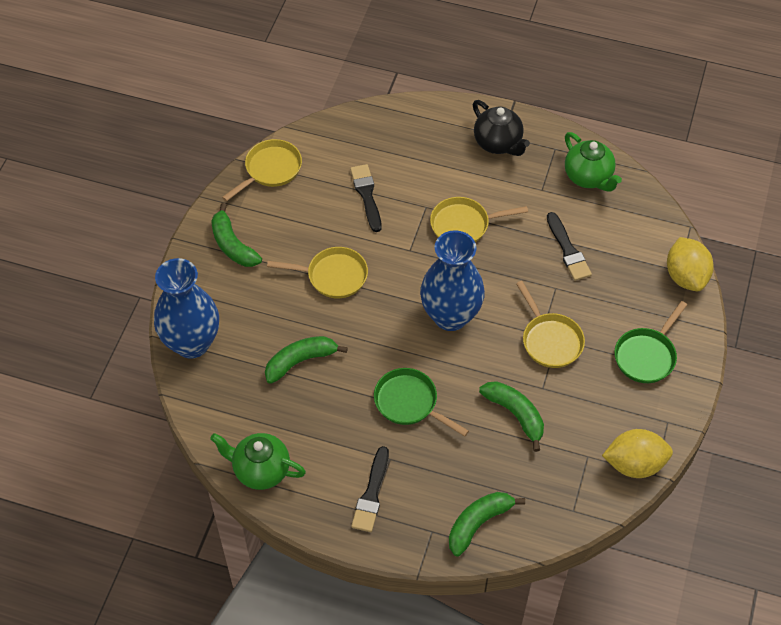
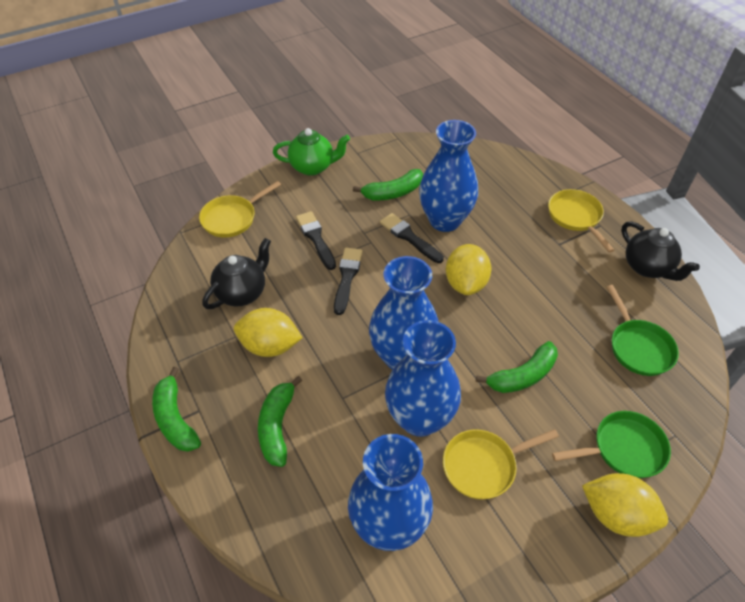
black teapot: [473,100,530,156] = 1 -> [202,238,271,309] [621,221,700,281] = 2
blue vase: [154,258,219,359] [420,230,485,331] = 2 -> [348,434,433,551] [369,256,439,370] [385,320,461,437] [419,120,478,232] = 4
green teapot: [210,433,306,490] [565,132,622,192] = 2 -> [273,128,350,176] = 1
yellow lemon: [602,429,673,478] [667,237,714,291] = 2 -> [234,308,303,357] [446,244,492,295] [582,473,668,537] = 3
yellow pan: [222,139,302,201] [267,247,368,298] [430,197,528,242] [516,281,585,368] = 4 -> [199,181,281,238] [443,429,559,500] [548,189,614,253] = 3

